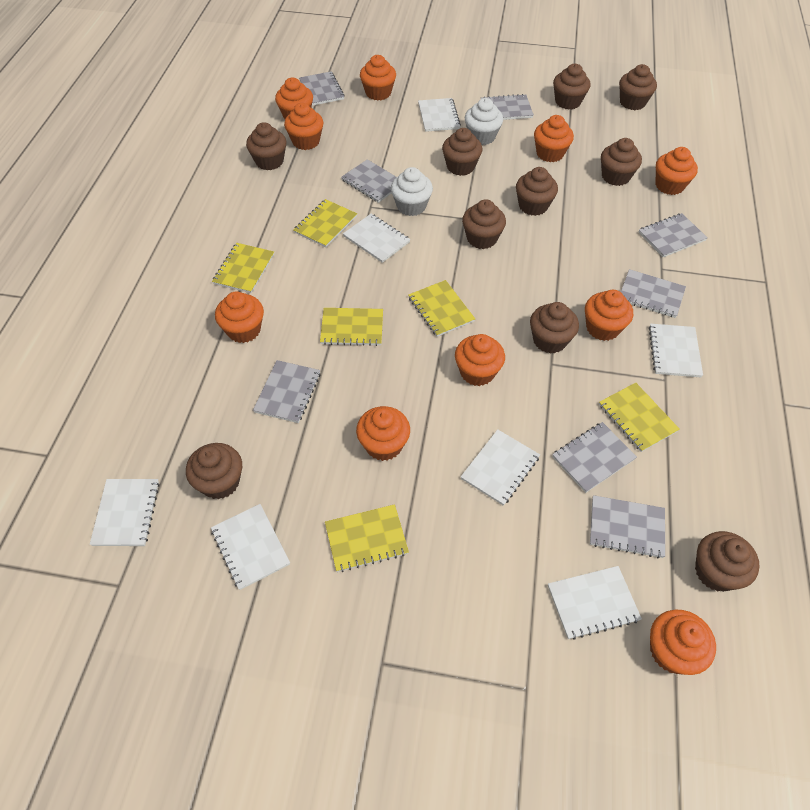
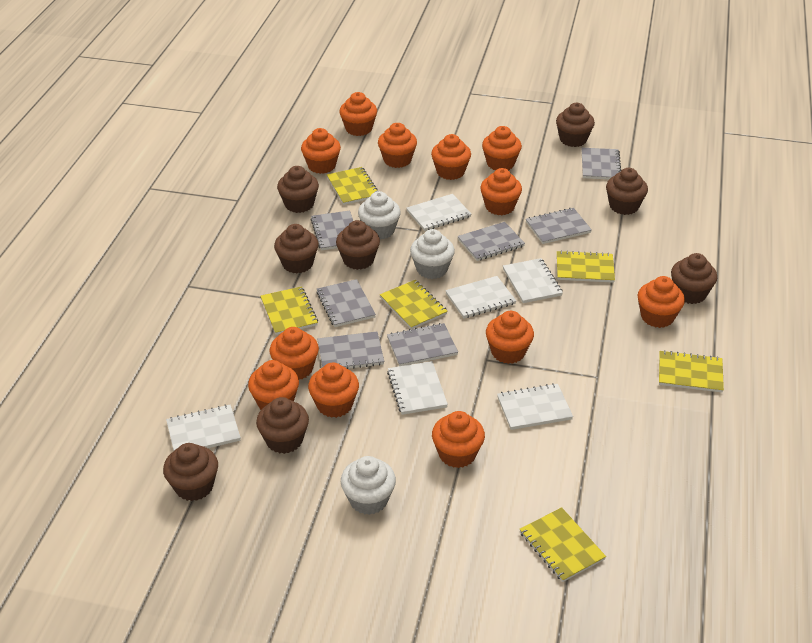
brown cupcake: [186,443,242,499] [246,122,287,170] [442,128,482,176] [462,199,506,249] [516,167,558,216] [530,302,579,354] [553,64,591,110] [601,138,642,186] [619,64,657,110] [695,531,760,592] = 10 -> [163,443,218,501] [256,397,309,454] [274,224,319,273] [277,166,319,213] [336,220,380,270] [556,103,595,147] [606,168,648,215] [671,253,717,304] = 8
grey notebook: [253,360,321,423] [299,72,345,106] [341,159,396,203] [481,94,534,120] [552,422,637,493] [590,495,665,558] [621,269,686,318] [638,213,708,257] = 8 -> [310,210,353,250] [316,279,376,327] [317,331,384,369] [387,323,458,366] [457,222,525,261] [526,208,592,244] [582,148,621,179] = 7
orange cupcake: [215,291,264,343] [275,77,313,119] [284,103,323,150] [356,406,410,461] [360,55,396,101] [455,334,505,386] [534,115,574,162] [585,290,633,341] [650,610,716,675] [656,147,698,195] = 10 -> [248,360,299,410] [270,327,319,379] [301,128,341,174] [308,362,359,418] [339,92,377,136] [378,123,417,168] [431,134,471,180] [432,411,485,468] [480,168,522,215] [482,126,522,170] [486,311,534,364] [637,276,685,328] = 12
white cupcake: [391,167,433,216] [465,98,503,145] = 2 -> [341,456,396,515] [358,191,401,239] [410,229,455,279] = 3
white notebook: [90,479,160,546] [211,504,290,590] [343,214,410,263] [418,98,461,132] [461,429,540,506] [548,566,642,640] [649,324,703,377] = 7 -> [166,404,241,451] [387,361,448,415] [407,194,471,231] [445,276,516,319] [497,383,573,430] [503,258,563,303] = 6

